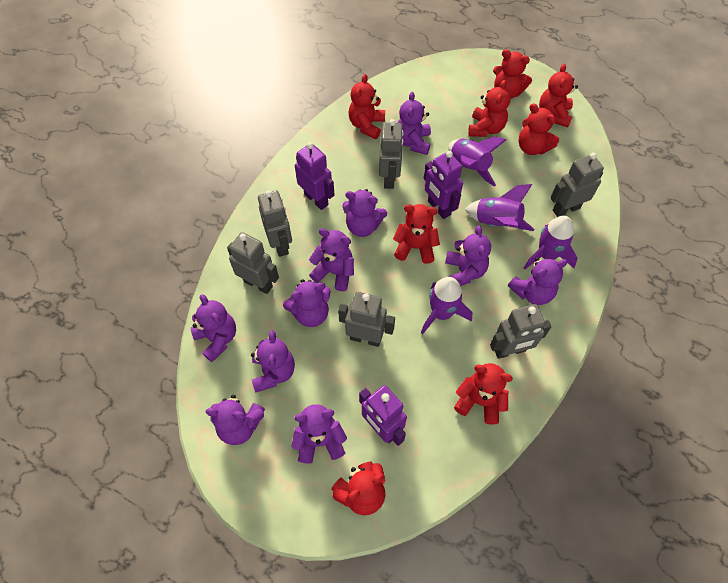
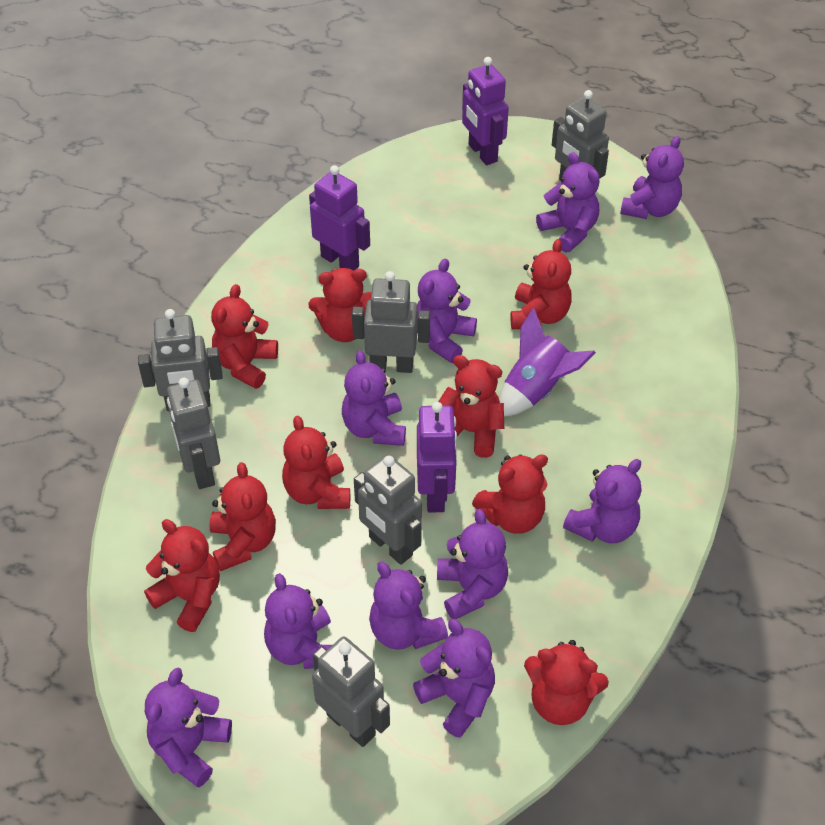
purple rocket: [421,277,472,334] [448,136,506,187] [465,184,534,231] [524,216,578,269] = 4 -> [499,308,596,416] = 1
red teddy bear: [331,461,386,515] [348,74,385,139] [393,204,440,264] [454,363,513,425] [468,80,510,137] [493,49,532,99] [518,103,559,155] [539,64,578,127] = 8 -> [144,519,220,632] [209,462,276,571] [211,284,278,389] [282,416,350,509] [308,268,372,342] [438,355,504,458] [472,454,548,534] [510,239,572,329] [524,640,609,725] = 9

